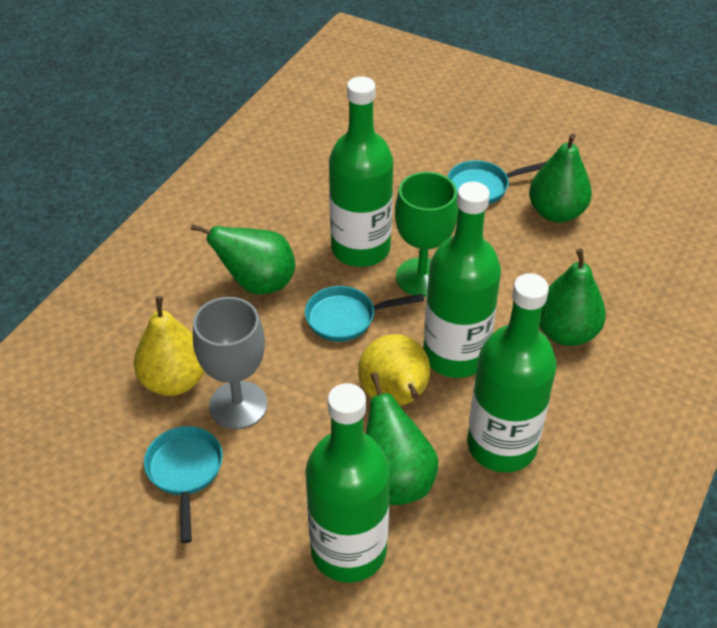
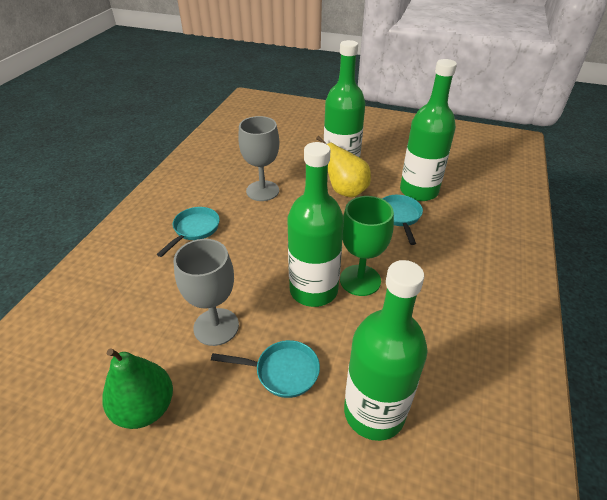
green pear: [191,224,295,294] [365,373,438,505] [529,133,592,223] [539,248,606,346] = 4 -> [102,349,173,429] = 1
grey goblet: [193,297,268,429] = 1 -> [174,239,239,346] [238,116,279,201] = 2
yellow pear: [134,296,204,396] [358,334,430,406] = 2 -> [316,136,371,197] = 1

